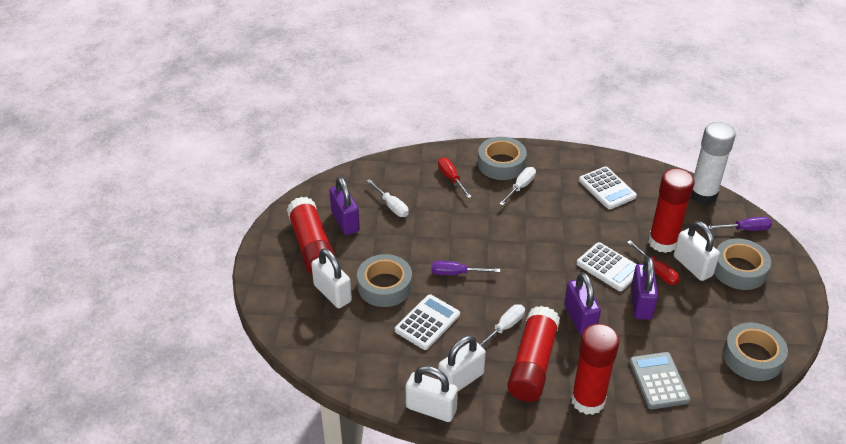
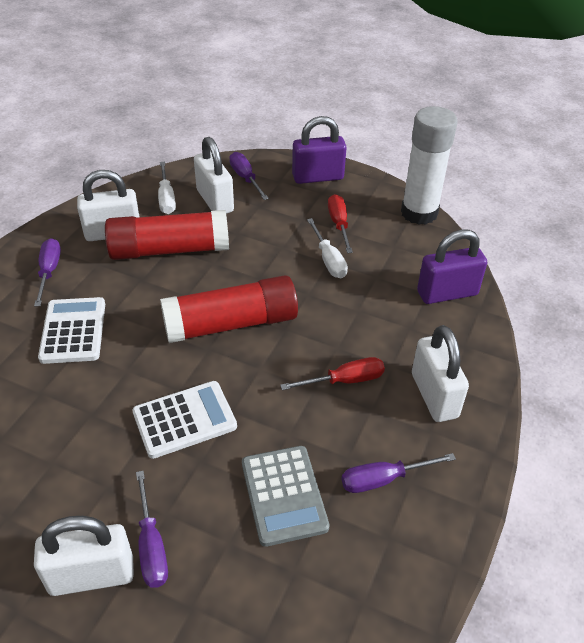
grey tape: [357,254,412,307] [478,137,527,180] [714,238,771,290] [723,322,788,381] = 4 -> none = 0
purple padlock: [329,177,360,235] [564,272,601,336] [631,257,658,320] = 3 -> [292,116,347,184] [417,230,487,304] = 2
purple screwdriver: [432,261,500,275] [708,217,772,231] = 2 -> [34,238,61,307] [136,471,168,588] [229,152,269,200] [342,453,456,493] = 4
red glue stick: [287,197,335,275] [507,306,560,402] [571,324,620,415] [648,168,695,253] = 4 -> [105,210,229,260] [160,275,298,343] = 2
white calculator: [395,294,460,350] [576,242,637,291] [579,166,637,209] = 3 -> [38,297,105,364] [132,381,237,459] = 2
white screwdriver: [367,179,409,217] [479,304,525,346] [499,167,536,206] = 3 -> [158,162,176,214] [307,218,348,278] = 2

